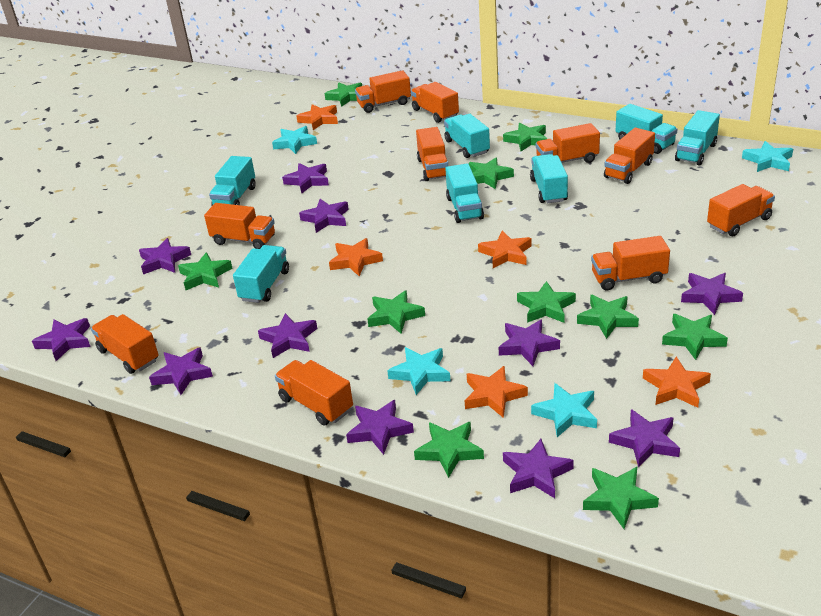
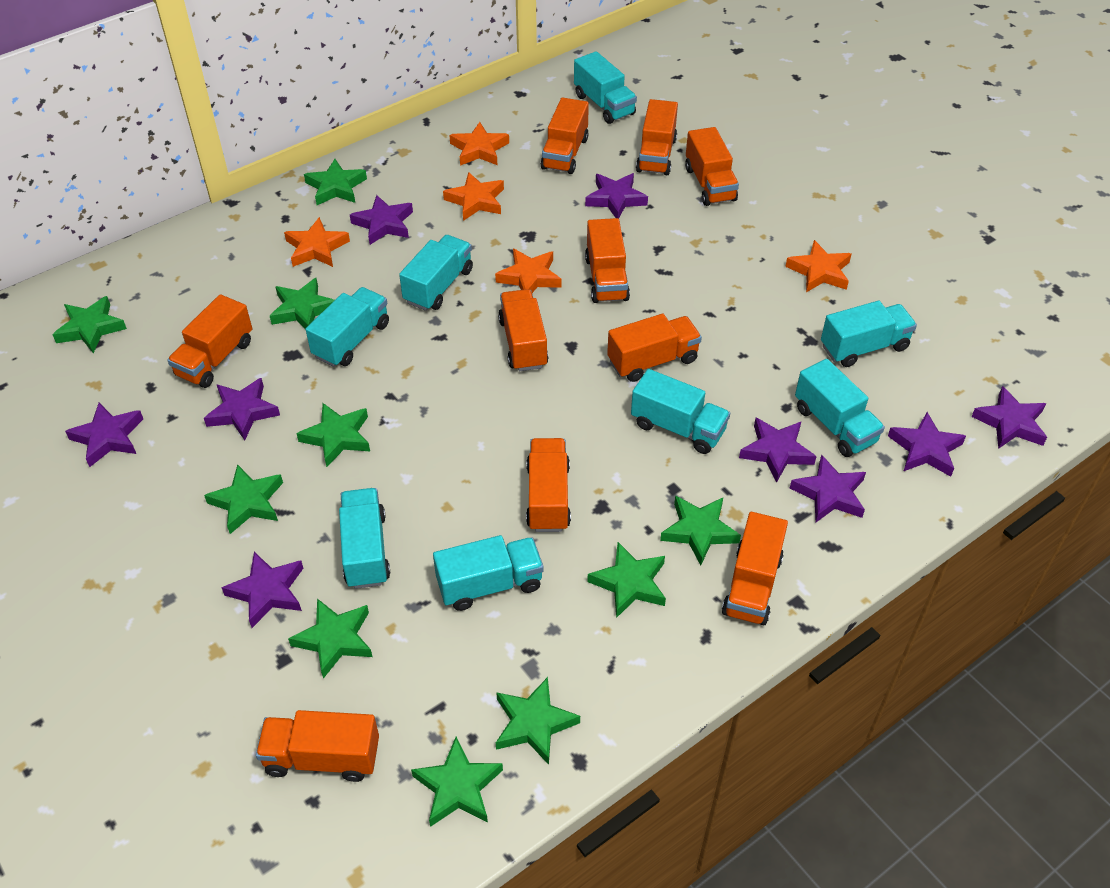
purple star: [32,318,91,361] [139,238,191,274] [149,347,213,395] [258,313,317,358] [282,163,329,193] [299,199,349,233] [346,400,414,455] [499,320,560,366] [503,439,574,498] [609,409,680,468] [681,273,743,315] = 11 -> [65,403,143,467] [204,378,280,441] [222,552,303,628] [350,195,413,245] [585,173,648,219] [739,418,817,483] [790,455,866,523] [888,412,966,477] [972,386,1047,449] = 9
turquoise star: [272,126,317,154] [387,347,451,395] [531,383,597,437] [742,141,793,172] = 4 -> none = 0
turquoise truck: [209,156,256,206] [233,245,289,303] [444,114,490,158] [445,163,484,223] [530,154,568,203] [616,104,677,154] [675,110,720,166] = 7 -> [305,287,389,367] [339,488,390,589] [399,235,473,311] [433,535,544,611] [574,51,637,124] [631,369,730,454] [795,359,885,457] [821,301,917,367] = 8

